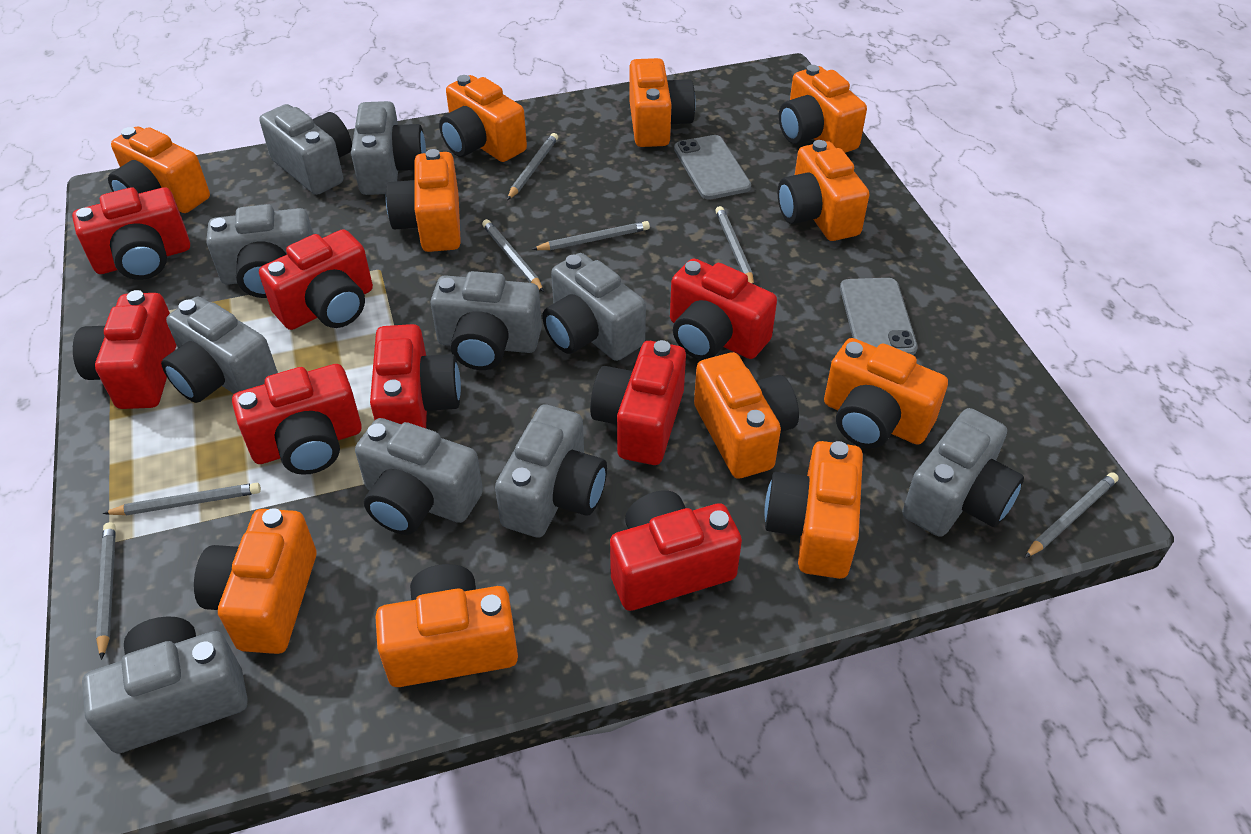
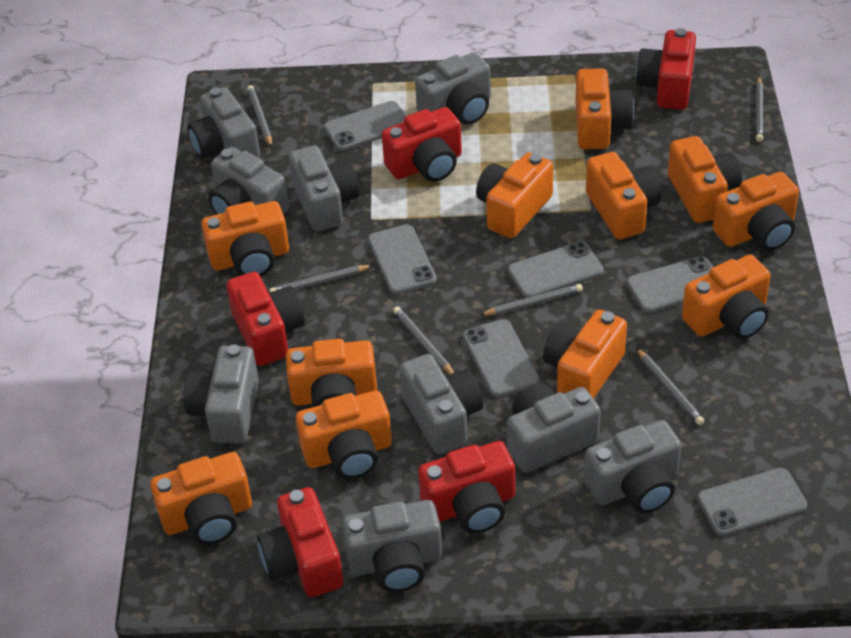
grey camera: [82,616,248,753] [161,297,278,403] [206,204,313,298] [259,104,352,195] [351,101,426,195] [355,418,483,535] [431,271,542,370] [495,404,607,537] [542,253,646,361] [902,408,1024,537] = 10 -> [184,344,259,444] [188,87,260,159] [208,147,289,214] [289,145,360,232] [342,500,442,592] [400,354,483,454] [415,52,491,125] [507,383,601,473] [584,420,681,513] = 9
grey pencil: [96,522,116,660] [102,483,261,515] [482,219,544,292] [507,133,558,200] [532,221,650,250] [715,206,754,284] [1024,472,1119,558] = 7 -> [247,85,272,147] [269,265,373,292] [393,306,454,374] [480,284,583,316] [636,348,704,425] [756,76,763,142] = 6
grey phone: [674,135,751,200] [840,278,918,355] = 2 -> [324,101,406,151] [368,224,437,294] [463,319,539,397] [508,242,603,298] [627,256,713,313] [697,468,807,537] = 6
red camera: [72,187,190,280] [73,290,177,409] [232,364,362,475] [259,229,373,330] [370,324,461,428] [590,340,686,465] [610,490,742,611] [670,258,777,360] = 8 -> [226,272,305,366] [257,487,343,597] [382,107,462,182] [418,441,515,533] [636,28,696,110] = 5

